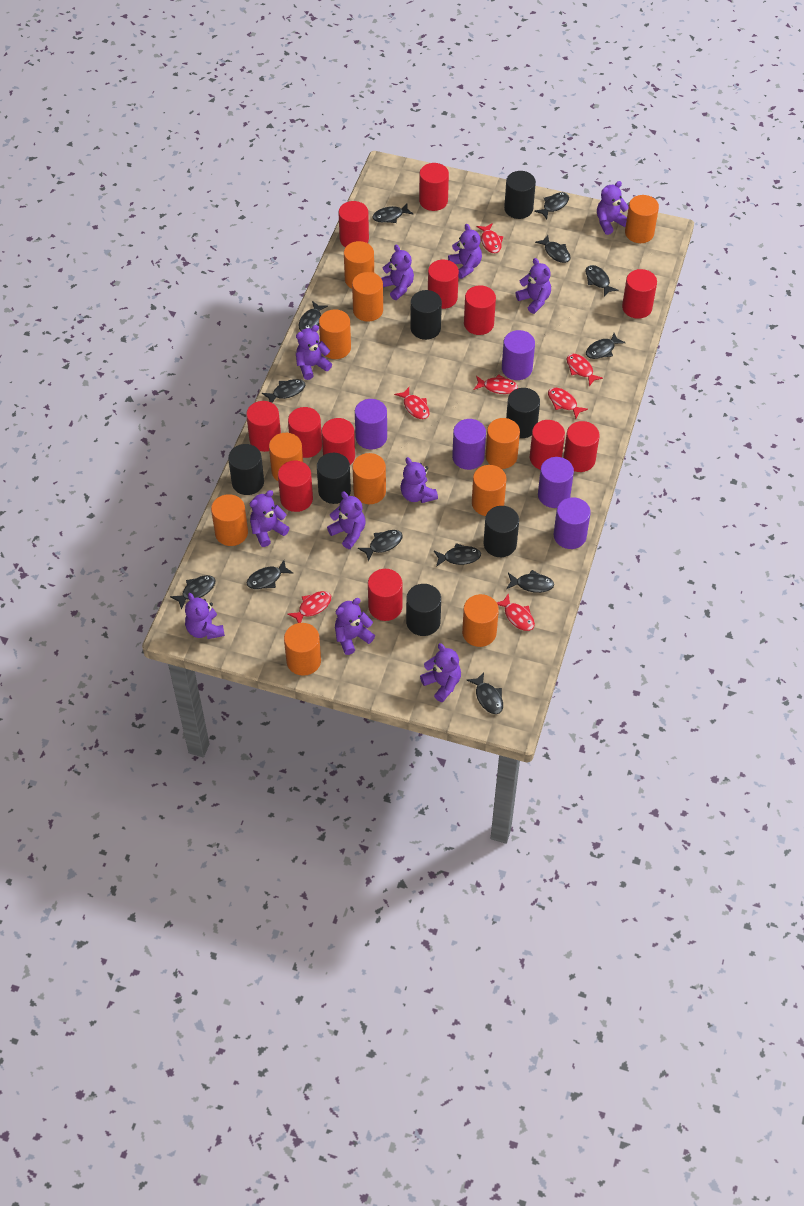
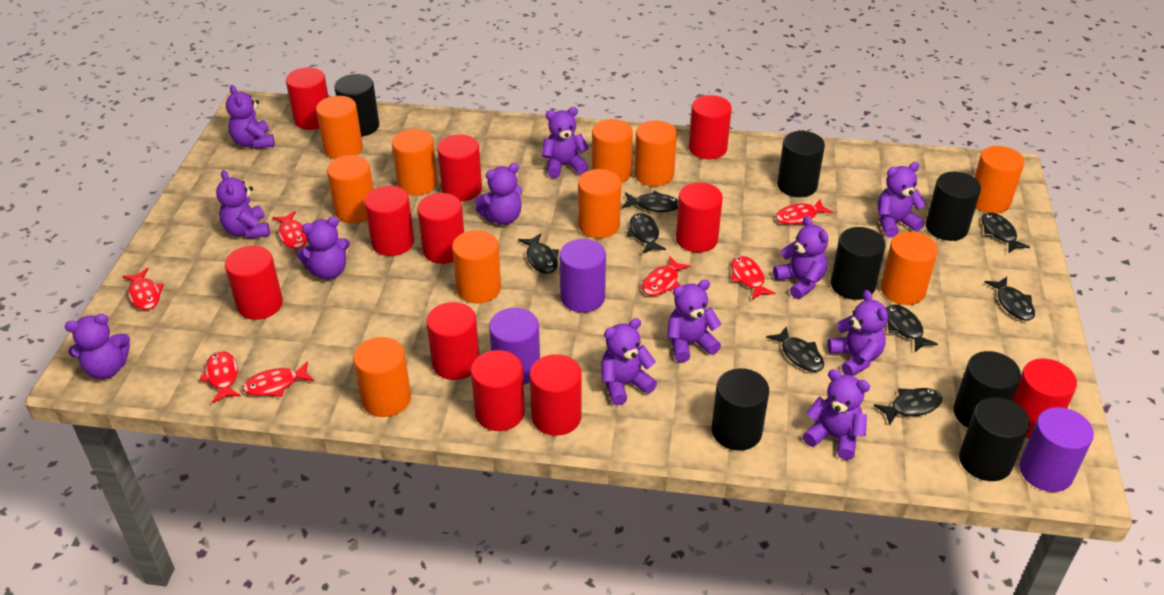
black fish: [170,575,216,610] [247,560,294,589] [262,379,305,403] [299,301,328,331] [358,530,403,562] [372,203,413,223] [434,543,481,567] [467,672,503,714] [506,570,554,593] [534,192,569,219] [535,235,571,263] [586,265,618,296] [586,333,626,359] = 13 -> [518,233,559,274] [622,191,678,212] [627,213,666,254] [766,326,824,372] [874,388,942,426] [886,304,938,352] [982,212,1030,253] [984,277,1035,321] = 8
orange cylinder: [211,494,248,546] [269,433,303,481] [284,623,321,676] [319,309,351,359] [344,241,374,289] [352,272,383,322] [352,453,386,504] [462,594,499,647] [472,465,507,516] [485,418,520,469] [625,195,659,243] = 11 -> [316,96,363,159] [327,155,374,223] [353,337,411,417] [392,129,438,195] [452,230,501,303] [578,169,621,238] [592,119,633,183] [634,120,677,186] [880,232,938,305] [974,146,1024,213] = 10
purple cylinder: [355,399,387,449] [452,419,486,470] [502,330,535,380] [538,457,574,508] [554,497,591,549] = 5 -> [489,308,540,385] [560,239,606,313] [1019,407,1094,492] = 3
purple teddy bear: [185,593,225,639] [250,490,289,547] [296,325,332,380] [327,492,366,549] [335,598,375,655] [381,245,414,300] [400,457,438,503] [420,643,461,702] [448,224,482,279] [516,258,551,314] [597,181,629,235] = 11 -> [65,314,130,379] [216,170,270,239] [226,85,275,149] [297,217,350,280] [475,163,523,225] [542,107,589,178] [601,318,657,405] [667,280,722,362] [773,216,828,299] [803,369,870,460] [827,290,888,376] [878,162,926,238] = 12
red cylinder: [246,401,281,452] [278,461,313,512] [288,407,322,458] [322,418,355,465] [339,201,369,247] [368,569,403,621] [419,163,449,211] [428,260,459,309] [464,285,496,335] [530,420,565,470] [563,421,599,472] [622,269,657,319] = 12 -> [225,246,283,320] [286,67,328,130] [364,186,414,256] [417,193,464,264] [426,302,479,380] [437,134,482,201] [471,350,525,431] [530,354,582,436] [676,182,723,252] [689,95,732,159] [1012,358,1077,438] = 11

